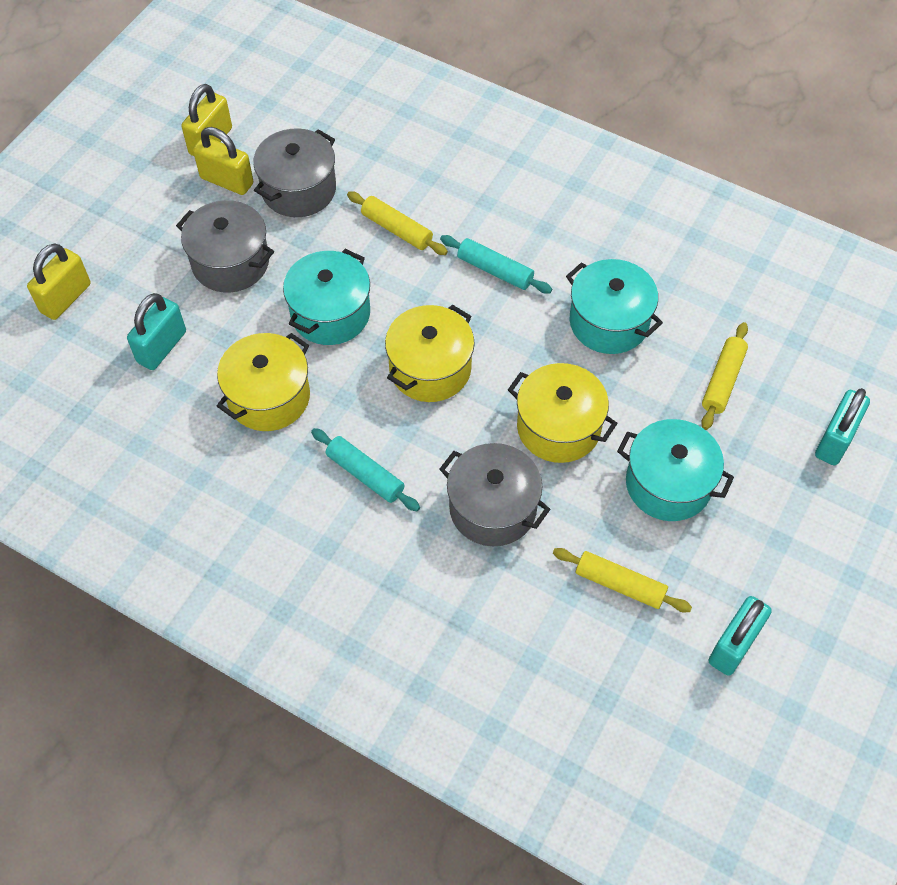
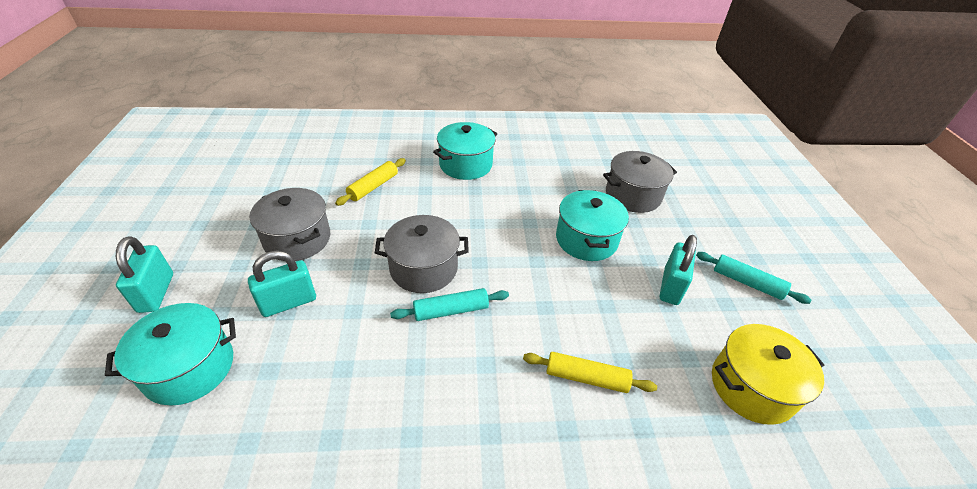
yellow padlock: [27,243,91,320] [181,84,232,156] [193,127,253,195] = 3 -> none = 0
yellow pot: [217,333,310,431] [385,305,475,402] [508,363,618,463] = 3 -> [712,324,825,425] = 1
yellow rolling pin: [347,191,448,255] [553,548,692,612] [701,322,748,430] = 3 -> [335,158,406,206] [523,352,657,393] = 2

